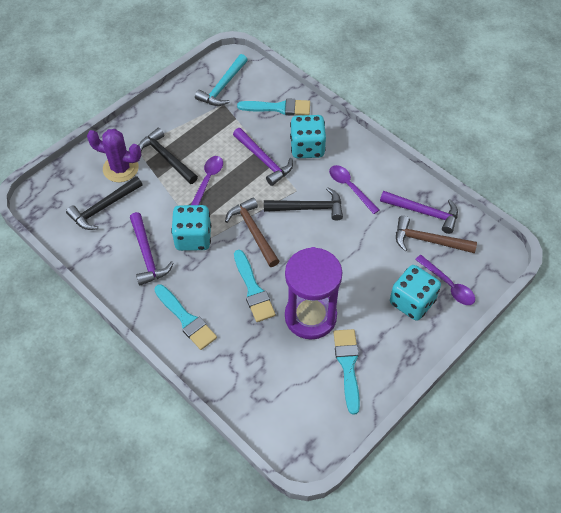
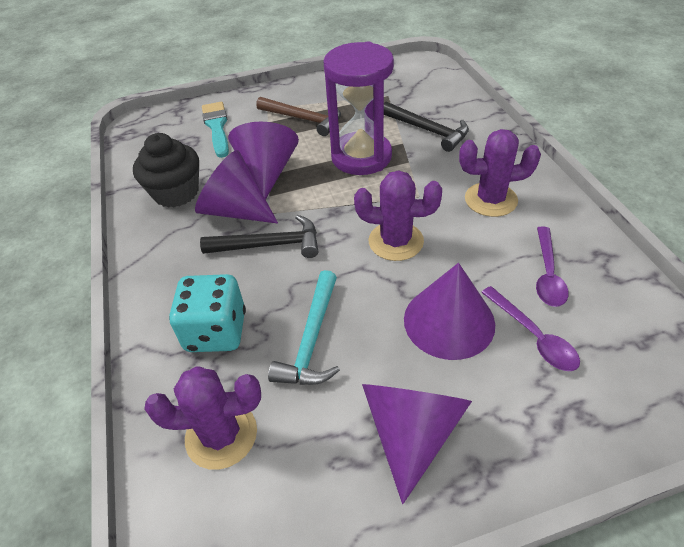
black cupcake: none = 0 -> [133,133,199,208] = 1
black hammer: [66,176,142,230] [138,128,198,184] [264,188,343,221] = 3 -> [200,215,318,258] [384,102,469,152] = 2
brown hammer: [225,197,279,267] [396,216,477,253] = 2 -> [256,97,341,136] = 1
purple cactus: [87,129,142,182] = 1 -> [144,366,261,470] [354,170,442,261] [459,129,541,217] = 3
purple cone: none = 0 -> [195,150,278,224] [228,122,299,200] [362,384,472,504] [404,263,495,360] = 4
purple hammer: [130,212,173,286] [233,128,293,186] [380,191,458,234] = 3 -> none = 0
purple spoon: [191,156,223,205] [329,165,379,214] [415,255,475,305] = 3 -> [481,286,580,371] [536,226,569,307] = 2
turquoise brush: [154,284,217,350] [234,250,276,322] [237,98,310,116] [333,329,360,415] = 4 -> [202,102,229,158] = 1
turquoise dice: [171,205,211,251] [290,115,326,158] [390,265,441,321] = 3 -> [169,274,246,352] = 1

